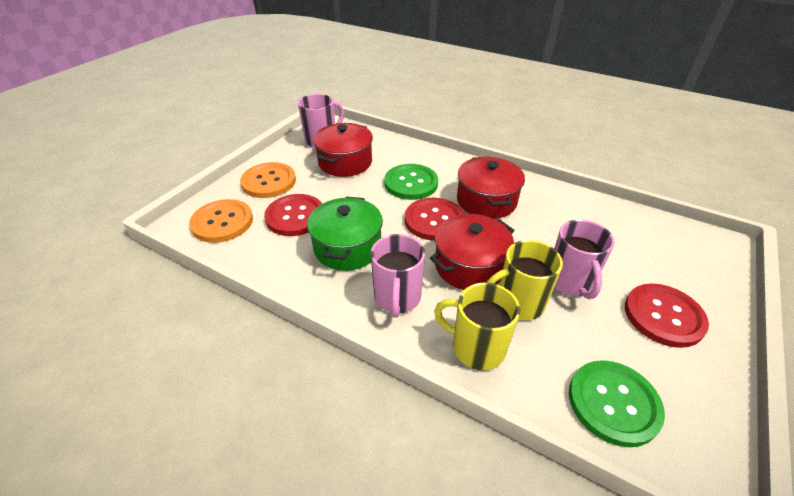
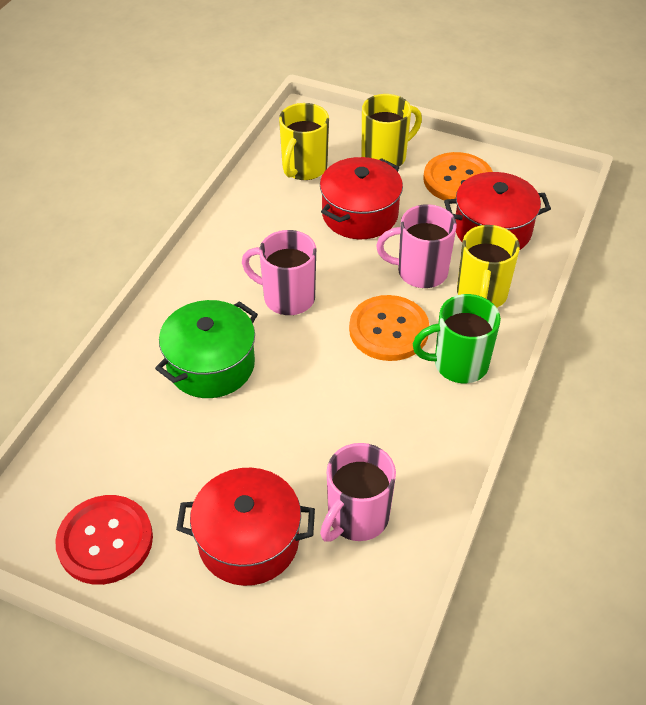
green button: [384,164,438,200] [569,360,665,447] = 2 -> none = 0
green mug: none = 0 -> [413,294,501,383] = 1
red button: [264,194,322,236] [405,198,464,241] [625,284,709,348] = 3 -> [55,495,153,585] = 1
yellow mug: [434,283,520,370] [486,240,563,320] = 2 -> [279,103,329,180] [362,94,422,166] [457,225,520,307] = 3

